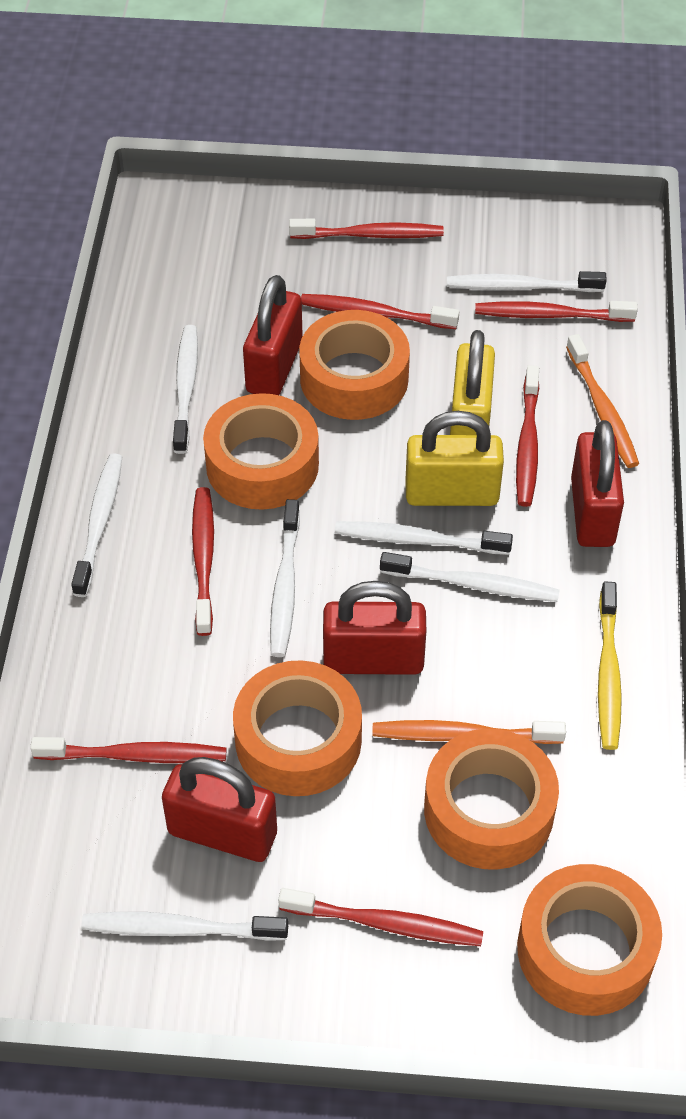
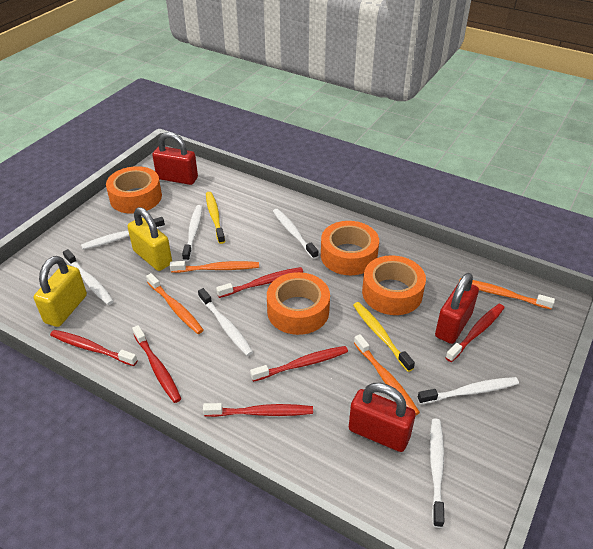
orange tape: [203,393,319,510] [233,660,362,796] [299,310,410,420] [424,729,559,870] [517,864,662,1016] = 5 -> [106,166,162,214] [267,272,330,335] [321,221,379,275] [362,255,426,315] = 4
orange toothbrush: [372,720,566,744] [566,334,639,468] = 2 -> [146,273,204,334] [170,261,259,273] [354,334,420,416] [459,278,555,309] = 4
red padlock: [162,757,277,862] [243,275,303,395] [323,581,426,675] [571,420,624,547] = 4 -> [152,132,198,185] [349,383,416,452] [435,273,479,344] = 3
red toothbrush: [30,737,226,763] [192,487,214,636] [278,888,483,946] [289,219,444,239] [301,294,459,329] [475,301,638,322] [516,365,539,507] = 7 -> [50,330,138,366] [132,325,181,403] [203,403,313,417] [216,267,303,298] [250,346,348,382] [445,304,505,362] = 6
yellow toothbrush: [598,581,622,750] = 1 -> [206,192,225,244] [353,302,415,372] = 2

